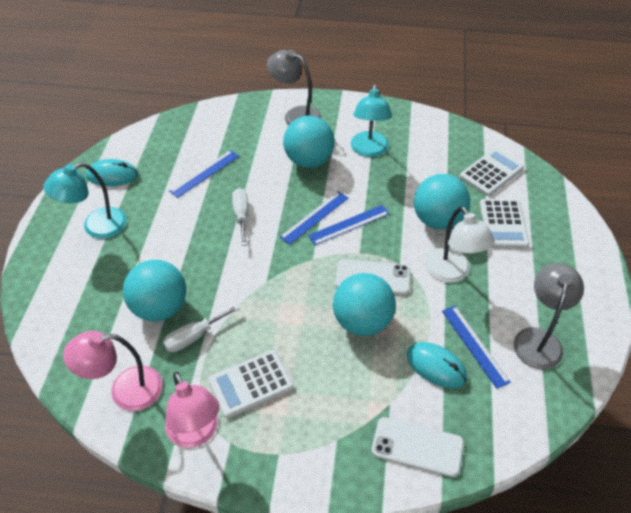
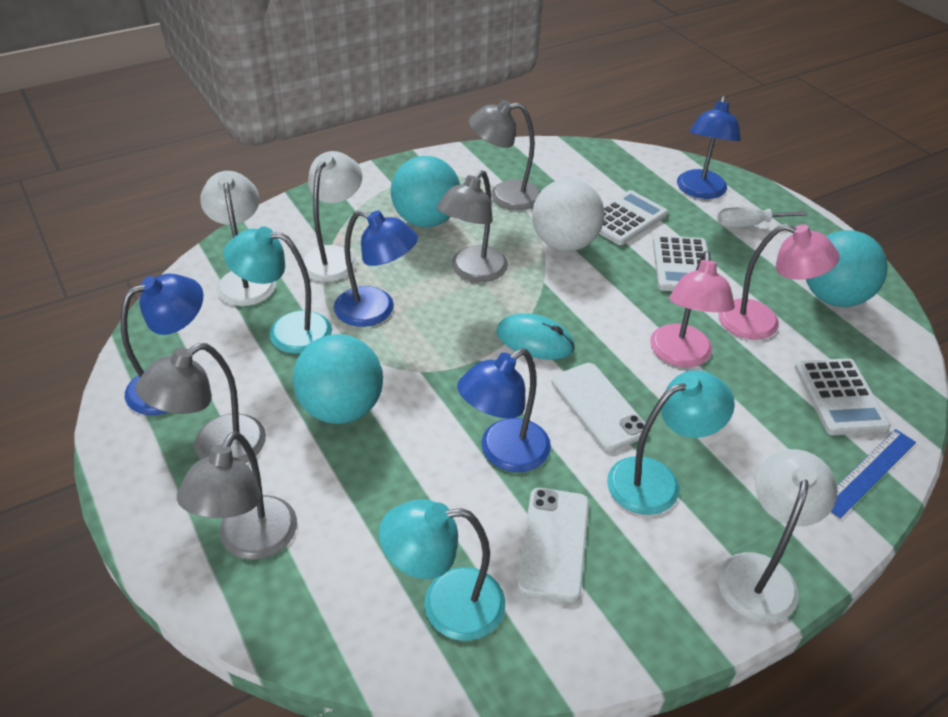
blue lamp: none = 0 -> [121,273,203,415] [334,210,418,327] [457,348,551,472] [677,96,741,199] = 4
blue ruler: [169,150,239,198] [280,191,348,245] [308,205,390,245] [442,306,511,389] = 4 -> [831,429,916,519] = 1
grey lamp: [267,50,322,125] [514,263,584,369] = 2 -> [136,343,266,463] [177,431,297,560] [437,170,508,282] [469,100,541,210] = 4
turquoise ball: [123,260,186,321] [283,116,335,168] [333,273,396,336] [414,174,470,230] = 4 -> [293,334,383,424] [391,156,460,227] [806,230,888,307] = 3
turquoise lamp: [44,162,127,239] [351,84,392,157] = 2 -> [223,227,332,354] [379,499,505,641] [607,370,735,515] = 3
turquoise mouse: [86,159,138,186] [407,342,467,388] = 2 -> [496,313,575,359] = 1
white ball: none = 0 -> [532,179,605,251] = 1
white lamp: [425,206,495,283] = 1 -> [200,171,276,306] [302,151,362,282] [718,449,838,623] = 3
white screwdriver: [163,305,240,352] [232,188,248,246] = 2 -> [717,207,808,228] = 1

